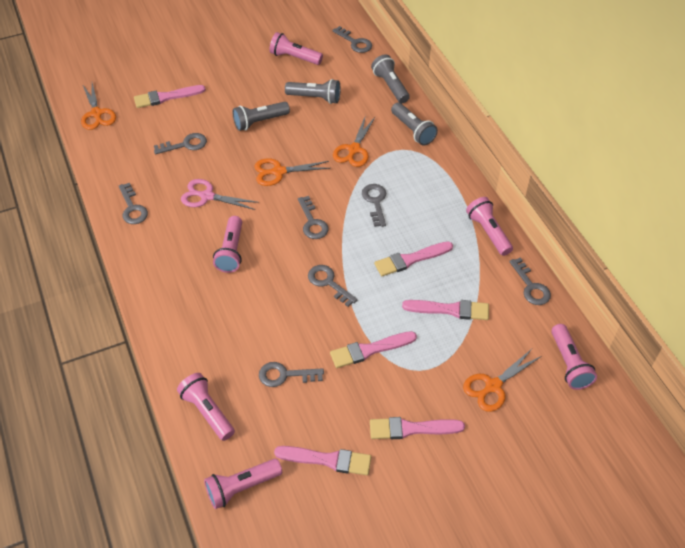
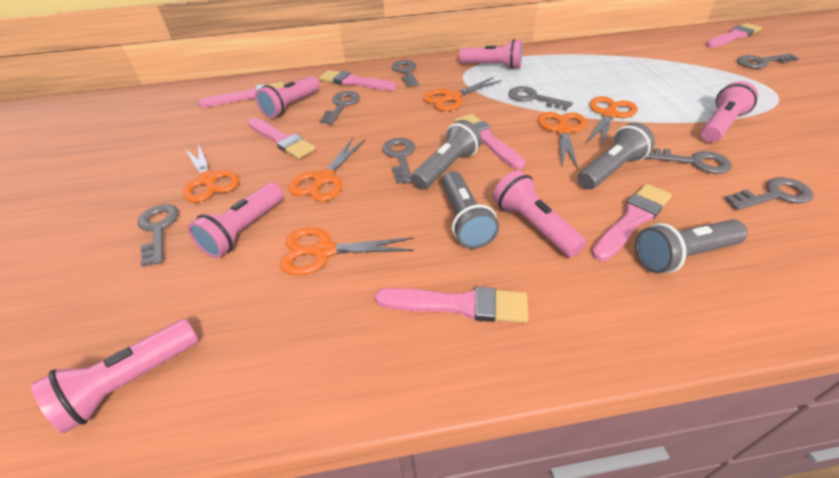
orange scissors: [81,83,116,130] [255,158,331,186] [333,115,375,167] [463,349,542,412] = 4 -> [183,142,239,203] [280,227,414,275] [288,138,366,202] [423,77,502,111] [538,112,587,170] [586,96,638,148] = 6
pink brush: [134,85,206,108] [274,446,371,475] [330,331,417,368] [370,417,465,439] [374,241,453,276] [402,300,489,320] = 6 -> [198,82,284,107] [248,118,315,159] [319,70,396,90] [375,287,529,323] [455,114,526,169] [592,184,672,261] [706,23,762,48] = 7
pink scissors: [181,179,259,210] = 1 -> none = 0

